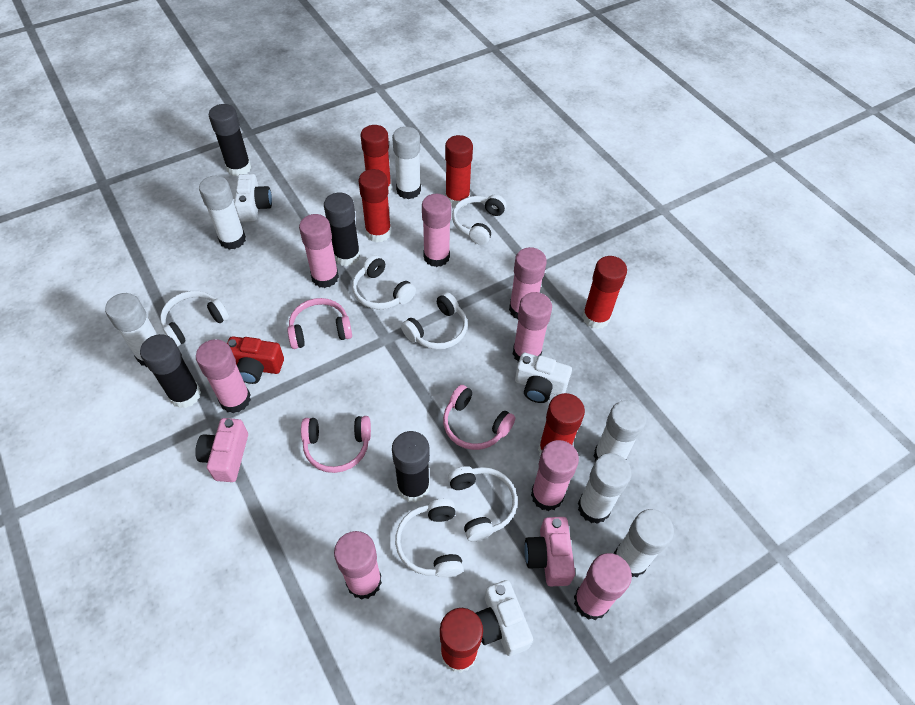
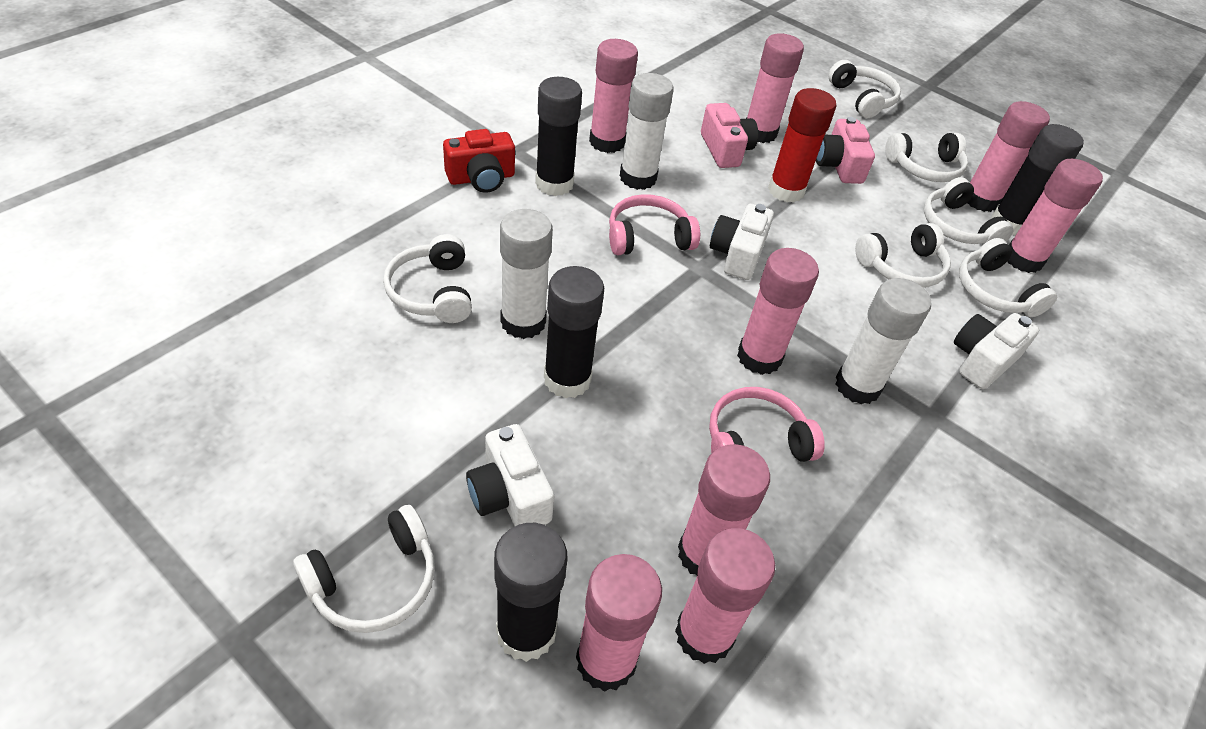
pink headphones: [287,298,352,349] [301,416,371,473] [443,385,515,450] = 3 -> [609,194,700,255] [709,387,825,462] = 2
red glue stick: [359,169,391,242] [360,125,392,193] [440,608,483,673] [445,135,473,207] [538,393,585,456] [582,256,627,329] = 6 -> [768,88,837,203] = 1
white glue stick: [105,293,158,367] [199,176,246,250] [392,127,421,199] [578,453,632,524] [593,400,647,461] [614,509,674,577] = 6 -> [500,209,553,339] [620,73,674,190] [835,278,931,404] = 3
white headphones: [160,291,229,346] [352,255,416,309] [395,499,463,578] [401,292,467,349] [448,466,517,541] [452,195,507,245] = 6 -> [293,505,435,633] [383,234,472,323] [828,60,901,118] [855,223,951,288] [885,133,968,182] [924,177,1014,245] [959,238,1057,317] = 7

